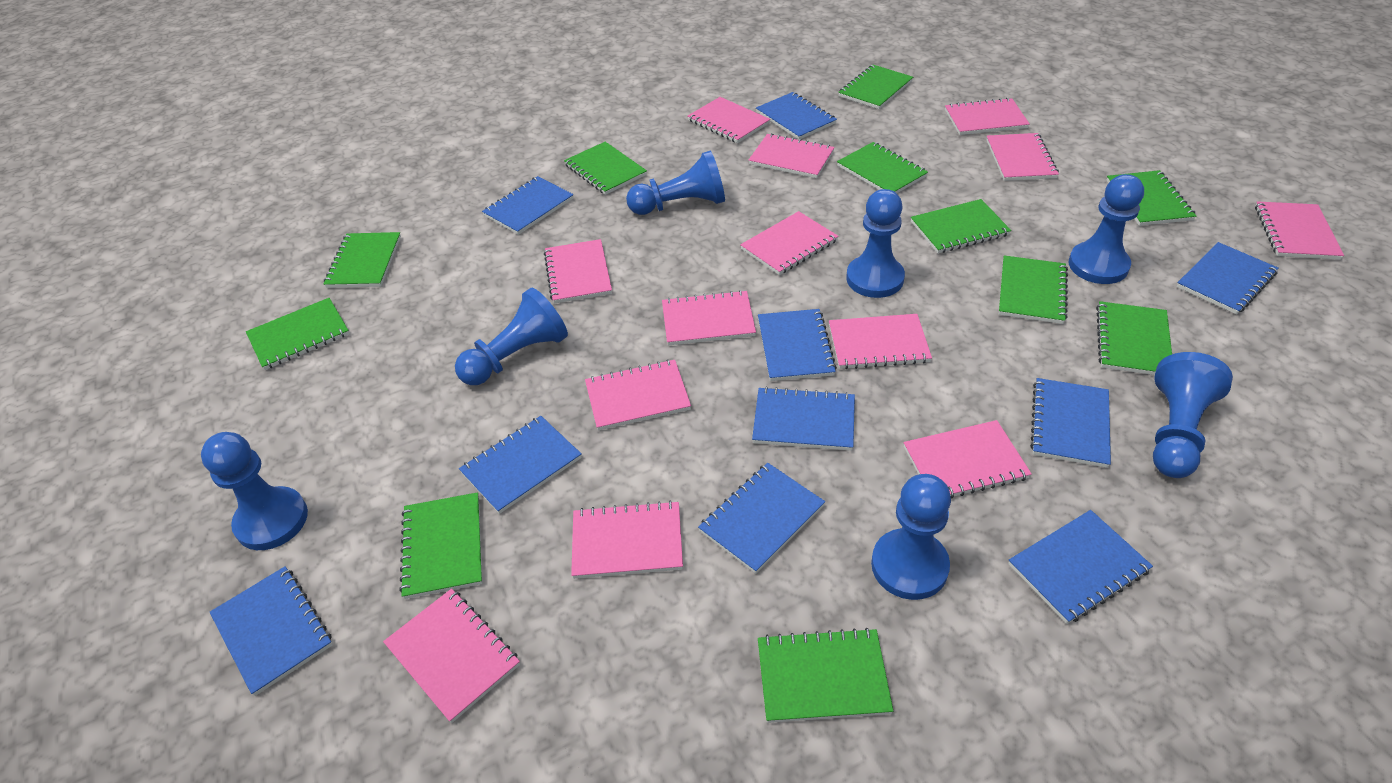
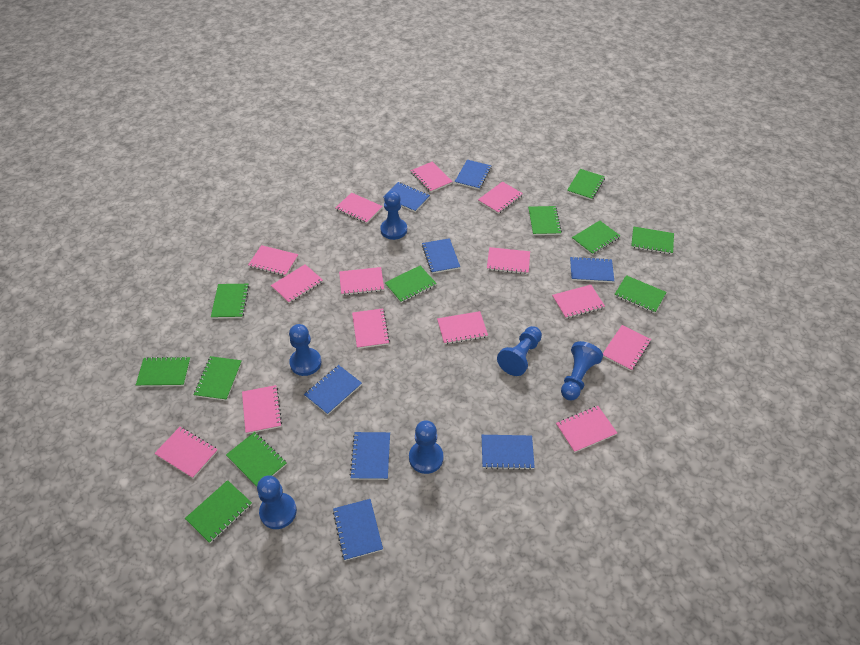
blue notebook: [209,566,332,696] [459,416,582,514] [482,176,573,235] [698,463,825,574] [752,387,855,451] [756,92,837,140] [758,309,837,381] [1008,510,1153,624] [1030,378,1111,468] [1177,242,1278,314] = 10 -> [304,365,362,415] [333,499,383,561] [350,432,390,480] [384,182,430,212] [422,238,460,274] [455,160,491,190] [482,435,535,470] [570,257,614,283] = 8
blue pawn: [201,432,308,550] [455,288,568,385] [626,151,725,215] [846,189,905,298] [871,474,951,600] [1069,174,1144,284] [1153,352,1233,478] = 7 -> [257,475,297,529] [289,324,322,376] [380,191,407,240] [409,420,444,474] [497,326,542,376] [561,341,603,400] = 6
pink notebook: [383,589,520,723] [544,239,612,304] [571,501,683,579] [585,359,691,431] [662,290,756,346] [687,97,770,143] [740,211,838,275] [749,133,834,178] [829,314,932,369] [904,420,1032,499] [945,98,1030,135] [986,133,1059,181] [1255,201,1344,260] = 13 -> [154,427,218,479] [242,385,282,434] [248,245,298,276] [271,264,323,303] [335,193,383,224] [339,267,384,295] [352,308,390,349] [411,162,453,193] [437,311,488,344] [478,182,523,214] [487,247,530,274] [552,285,605,319] [556,406,617,453] [603,325,651,371] = 14

